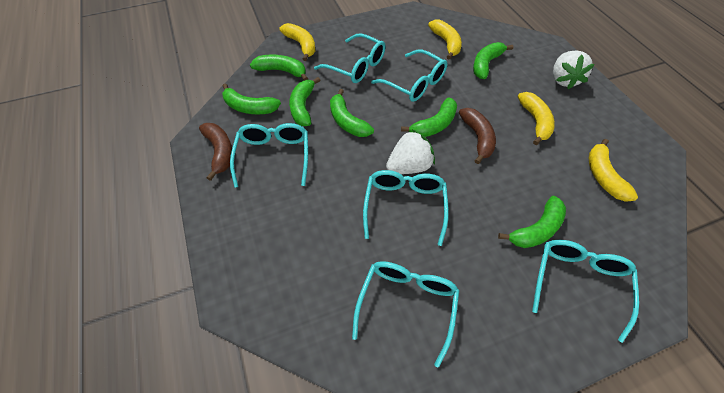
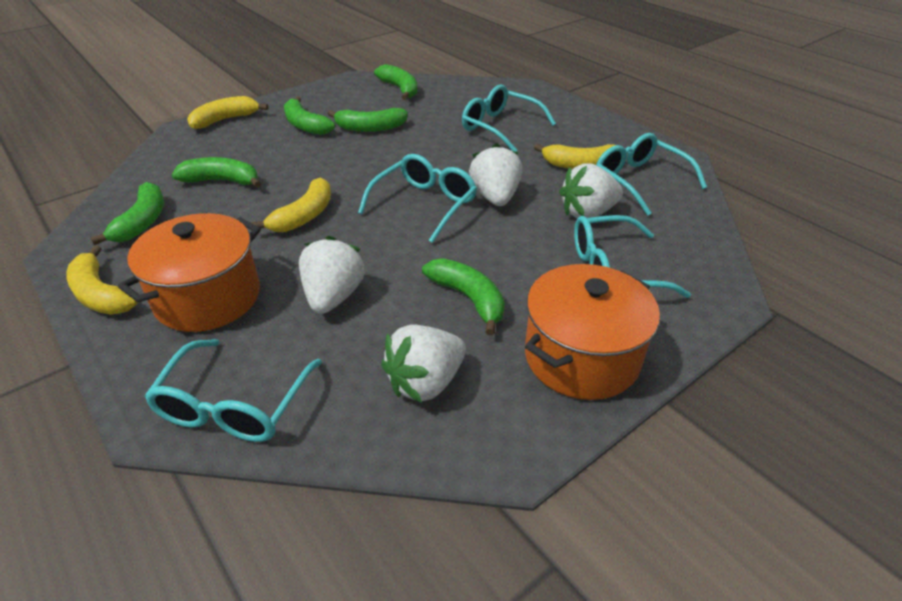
brown banana: [199,123,232,181] [459,108,496,164] = 2 -> none = 0
green banana: [222,83,281,115] [250,55,308,81] [289,77,321,126] [330,89,374,137] [401,98,457,137] [473,42,513,79] [498,196,566,248] = 7 -> [90,182,164,245] [172,157,261,188] [284,96,335,135] [328,108,408,132] [374,64,418,100] [422,258,505,335] = 6
orange pot: none = 0 -> [118,213,261,332] [525,264,660,400] = 2
turquoise glasses: [230,123,308,188] [314,33,386,83] [352,261,459,367] [363,170,449,246] [371,50,447,102] [532,240,639,343] = 6 -> [144,339,322,442] [358,154,477,243] [462,85,556,152] [574,215,691,298] [596,133,707,216] = 5
white strawberry: [386,130,435,174] [553,51,595,89] = 2 -> [299,236,365,314] [381,325,466,403] [469,143,522,206] [559,163,623,218] = 4

